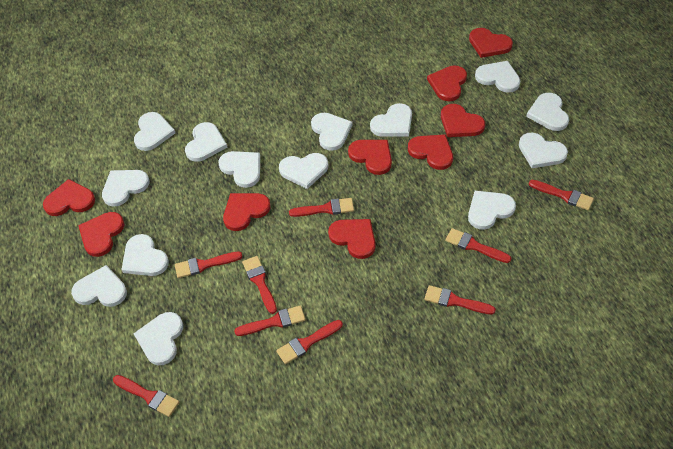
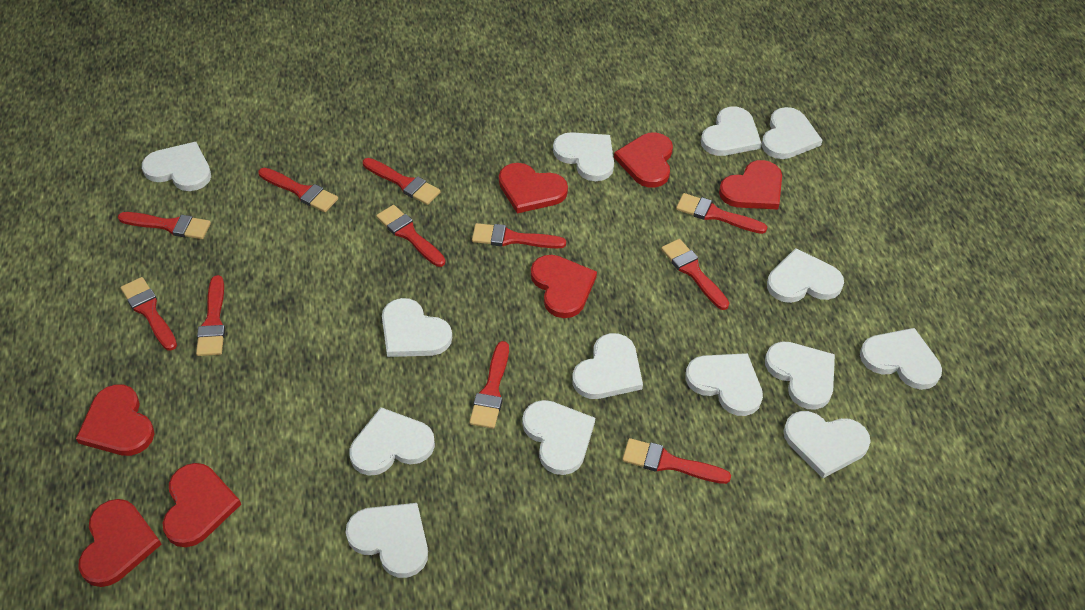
red brush: [113,375,179,417] [175,252,243,278] [234,305,305,336] [242,256,277,314] [276,320,343,364] [289,198,354,217] [424,285,496,315] [445,228,512,263] [529,180,594,210] = 9 -> [118,212,211,239] [121,277,177,351] [196,275,225,356] [259,168,338,212] [363,158,441,205] [376,205,446,267] [469,341,509,429] [472,223,566,248] [622,438,731,484] [661,239,729,310] [676,193,767,234] = 11
red heart: [43,179,95,216] [78,212,125,257] [223,193,271,231] [328,219,376,259] [348,140,392,175] [408,134,453,170] [427,65,467,101] [441,104,485,137] [469,28,513,58] = 9 -> [76,384,155,456] [79,499,162,587] [163,463,241,547] [499,163,568,213] [531,255,597,318] [614,133,673,188] [719,160,782,209] = 7

